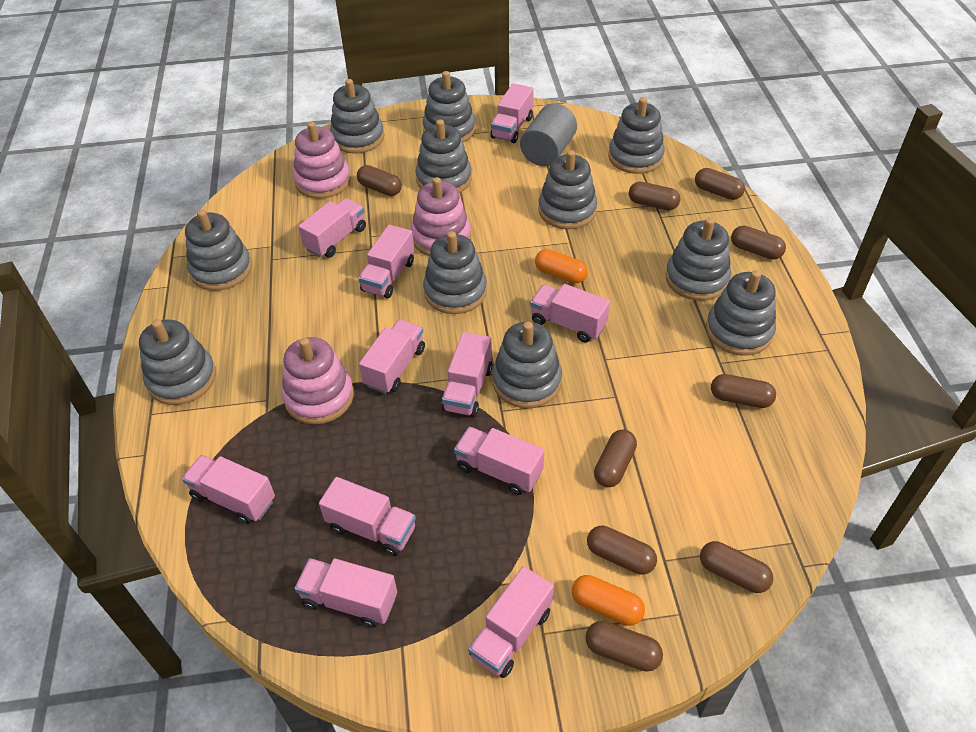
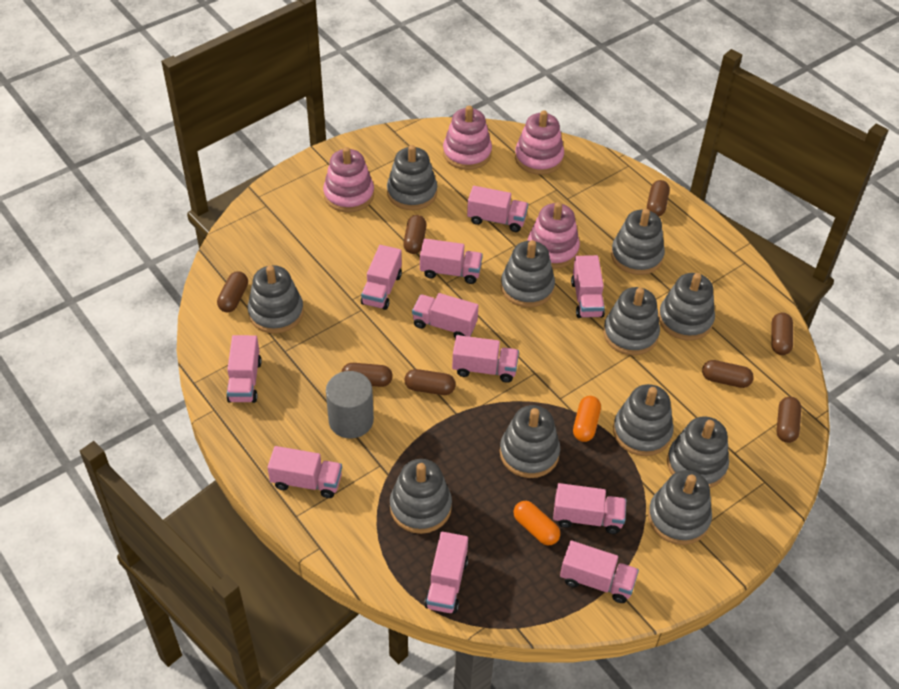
brown capsule: [357,165,402,196] [585,621,663,672] [587,526,657,575] [594,430,637,487] [629,182,680,210] [695,168,745,200] [700,541,773,593] [711,374,776,408] [731,226,786,260] = 9 -> [217,271,248,312] [342,363,393,387] [403,215,427,254] [405,369,456,395] [647,180,670,216] [702,360,754,388] [771,313,793,355] [777,397,801,443] = 8
pink stacking toy: [282,337,354,424] [293,122,351,199] [411,177,471,256] = 3 -> [323,147,374,213] [443,106,492,170] [515,110,564,175] [527,202,580,269] = 4

